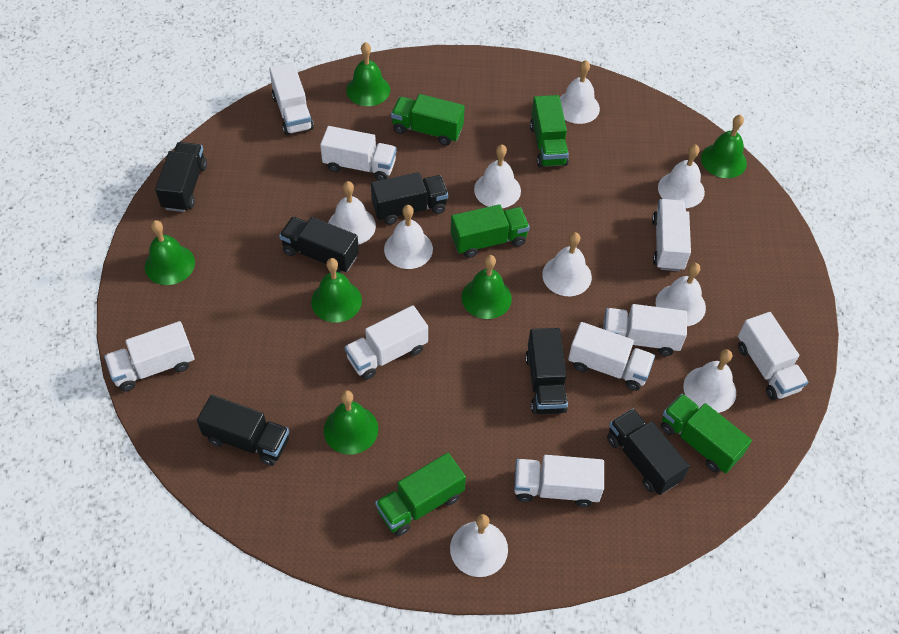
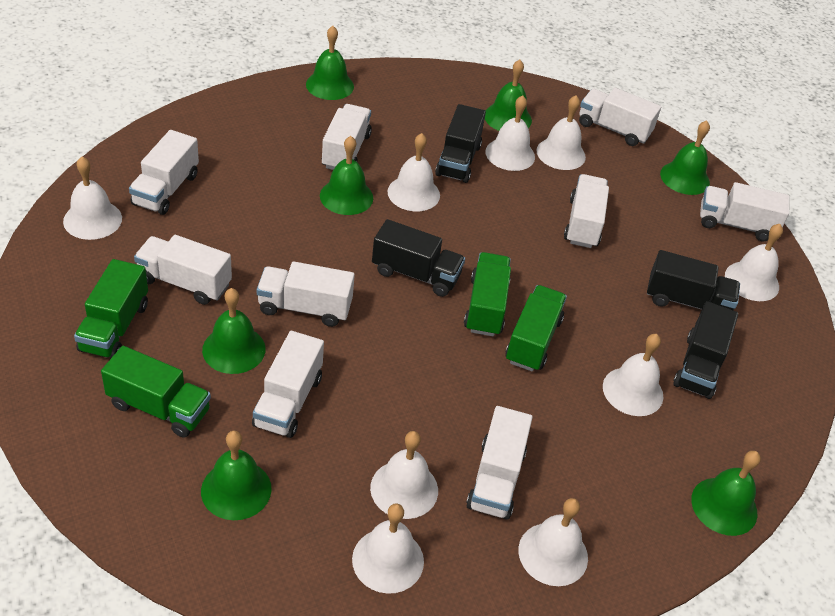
black truck: [155,142,207,212] [197,395,289,466] [279,216,359,273] [371,172,448,225] [525,328,568,414] [607,408,690,495] = 6 -> [372,219,465,297] [435,104,486,183] [647,250,740,310] [673,301,738,399] = 4
green bell: [145,220,195,285] [311,258,362,323] [324,390,378,455] [346,42,390,106] [462,255,512,319] [701,115,747,178] = 6 -> [201,431,272,520] [202,288,265,374] [306,26,354,100] [320,136,373,215] [485,60,532,131] [660,121,710,195] [691,451,761,536] = 7
green truck: [375,453,466,536] [391,94,465,146] [451,204,530,258] [530,95,569,167] [661,394,752,473] = 5 -> [74,259,148,359] [101,346,211,437] [464,252,511,337] [505,285,567,372] = 4

